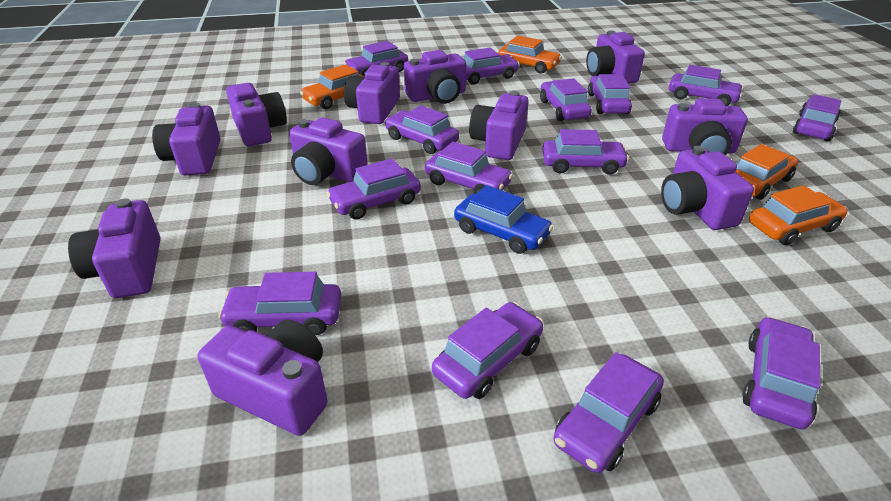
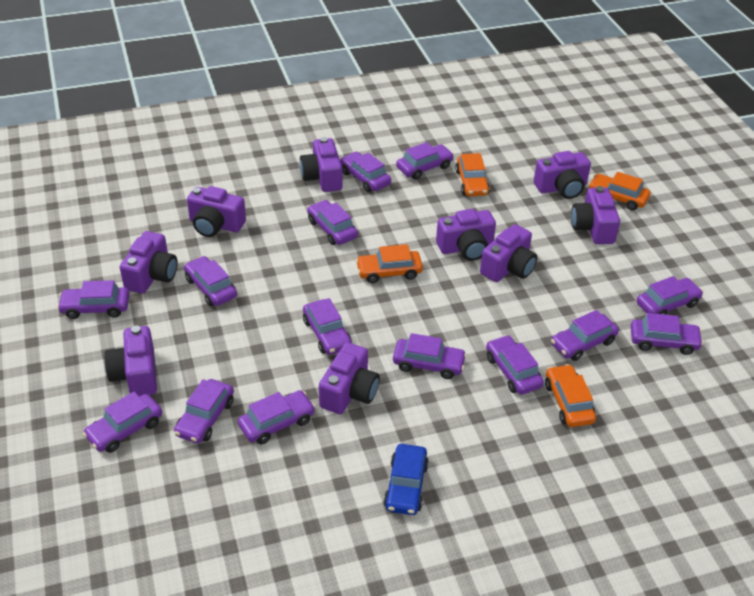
purple camera: [68,198,160,298] [152,103,221,175] [198,320,328,436] [226,83,287,146] [289,117,368,185] [344,62,400,124] [404,50,466,104] [469,91,529,160] [586,30,645,84] [661,146,754,230] [662,98,748,155] = 11 -> [104,326,157,396] [120,231,178,294] [187,186,246,237] [300,137,342,192] [319,342,380,414] [436,209,496,261] [480,224,537,282] [534,151,591,199] [571,186,620,244] = 9

